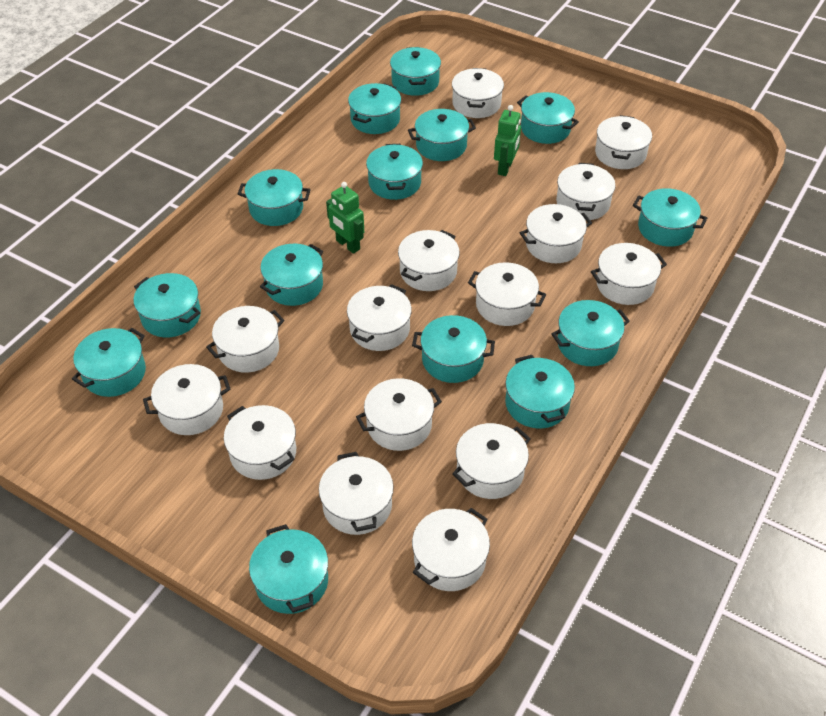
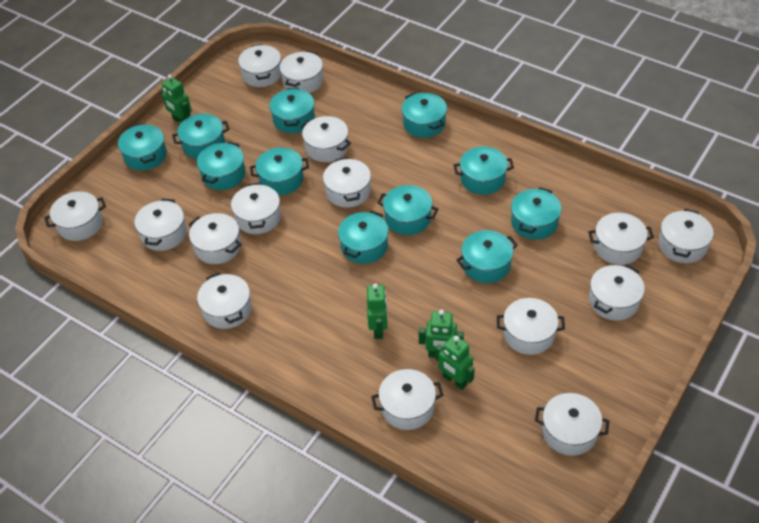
green robot: [326,182,364,254] [494,105,521,176] = 2 -> [161,74,192,123] [367,283,388,339] [419,309,464,358] [435,335,475,390] = 4
turquoise pot: [72,328,146,397] [133,273,201,337] [238,169,311,226] [249,524,328,614] [260,244,323,306] [348,83,401,134] [366,144,423,200] [390,47,441,96] [408,109,476,161] [412,315,495,383] [505,355,575,428] [517,92,579,144] [551,300,630,366] [633,188,707,247] = 14 -> [118,124,167,171] [172,114,229,159] [197,141,245,190] [250,148,309,195] [269,88,315,133] [338,211,389,264] [377,185,438,235] [401,93,447,138] [454,146,514,195] [456,230,518,283] [511,187,562,240] = 11

